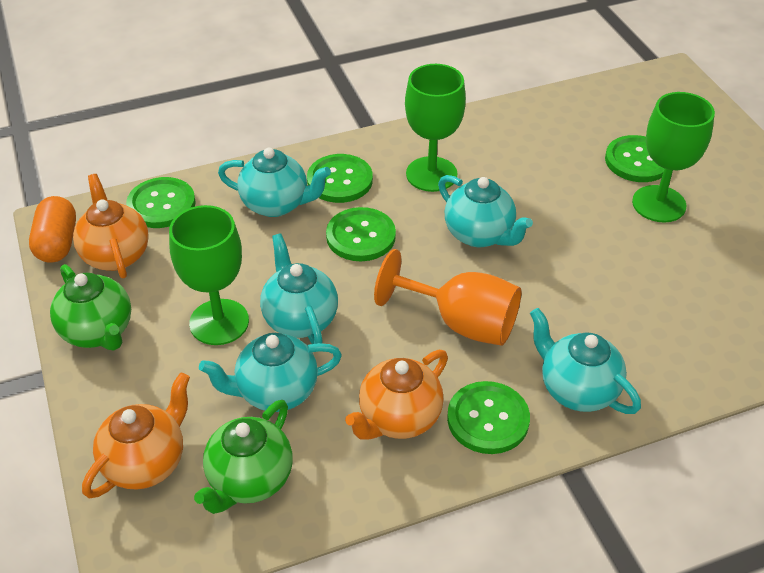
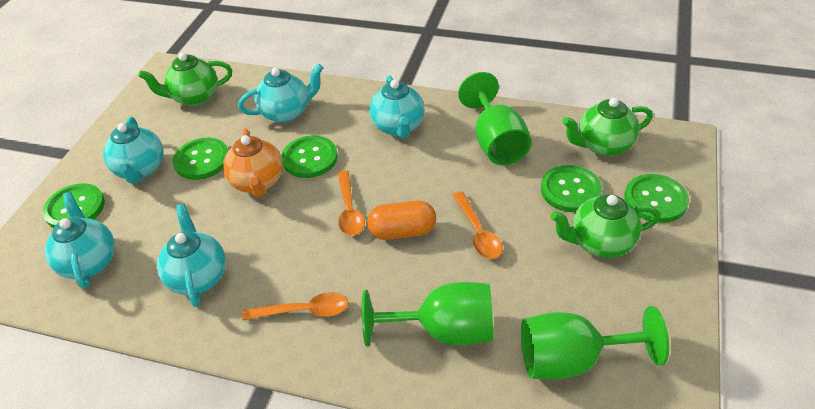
green teapot: [50,264,131,351] [194,400,293,514] = 2 -> [138,52,232,106] [551,194,660,258] [562,98,653,156] = 3
orange goblet: [374,249,521,346] = 1 -> none = 0
orange spoon: none = 0 -> [242,292,349,320] [338,171,365,236] [453,192,503,259] = 3
orange teapot: [73,174,149,278] [82,373,190,498] [345,350,448,440] = 3 -> [223,128,283,198] = 1

